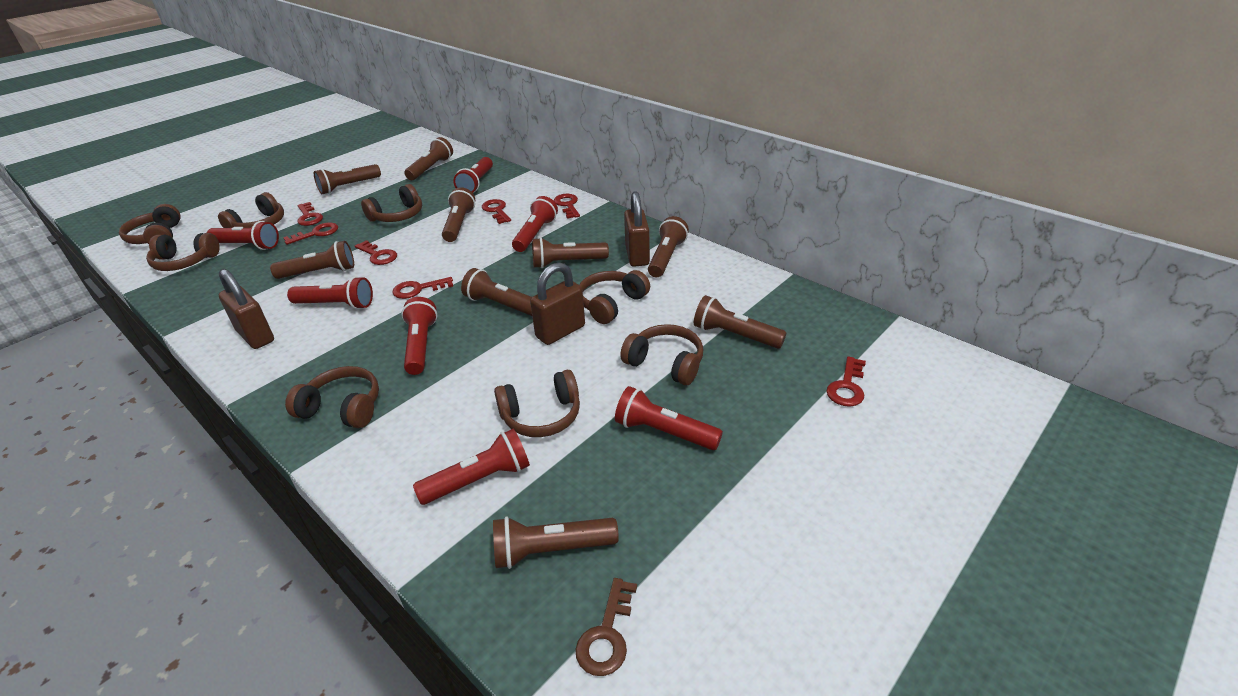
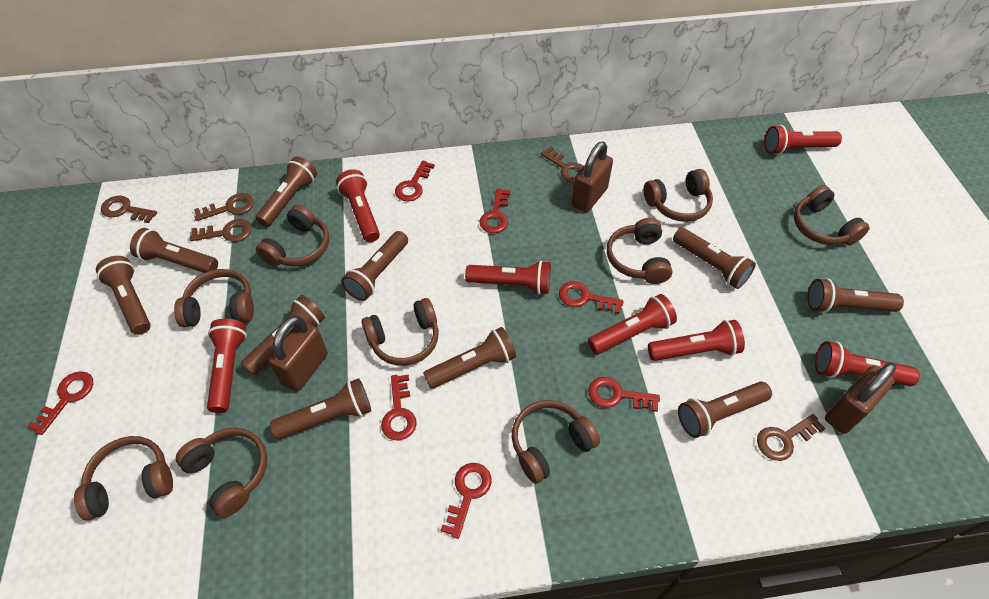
brown flashlight: [270,241,354,279] [314,164,381,194] [404,137,453,180] [442,187,475,242] [461,268,532,316] [493,516,619,569] [532,237,609,268] [648,216,689,277] [694,295,786,349] = 9 -> [96,256,151,335] [130,228,218,273] [241,295,325,375] [255,157,317,227] [270,378,371,439] [341,231,408,301] [423,327,516,389] [673,228,756,289] [678,382,772,438] [808,278,904,313] = 10
brown headphones: [119,204,181,244] [146,233,220,271] [218,192,284,228] [285,366,379,428] [361,184,422,222] [494,370,580,437] [580,270,650,324] [620,324,703,385] = 8 -> [74,436,173,521] [174,269,254,327] [176,428,267,518] [256,204,329,267] [362,298,439,366] [512,400,600,484] [607,218,673,284] [643,169,713,222] [794,185,870,245] = 9
brown key: [575,578,637,676] = 1 -> [101,196,157,223] [190,219,252,242] [194,193,254,221] [541,146,583,183] [757,414,825,461] = 5

